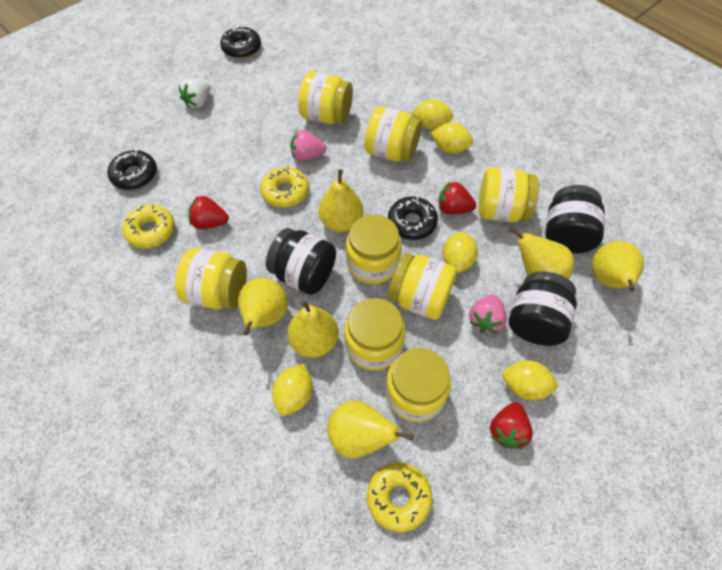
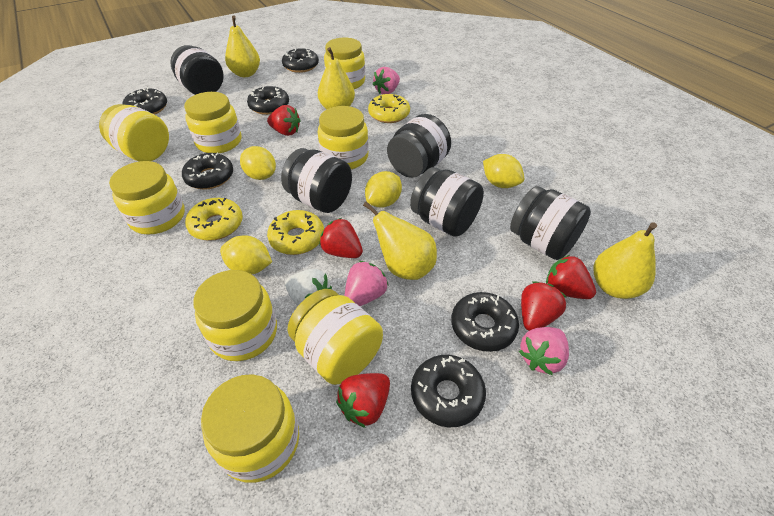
black donut: [108,150,157,190] [220,26,261,59] [388,196,438,240] = 3 -> [122,87,167,115] [182,153,233,190] [247,86,289,115] [282,48,319,73] [411,355,486,427] [451,292,519,352] = 6
black jar: [266,228,336,295] [509,271,577,346] [545,185,605,254] = 3 -> [170,45,224,95] [281,148,352,213] [387,114,451,178] [410,167,484,237] [510,186,591,260] = 5
pink strawberry: [290,130,327,161] [469,295,507,333] = 2 -> [344,261,389,306] [372,67,400,94] [519,327,569,375] = 3
red strawberry: [189,196,229,229] [439,182,476,214] [490,402,533,449] = 3 -> [267,105,301,136] [319,218,363,258] [336,373,390,428] [521,281,566,331] [546,255,596,299] = 5
yellow lemon: [272,363,313,416] [411,99,454,130] [431,122,473,154] [443,231,478,273] [501,360,558,400] = 5 -> [220,235,272,274] [240,146,276,180] [365,171,402,208] [483,154,524,188] = 4
yellow pear: [238,278,288,335] [287,300,339,358] [319,169,363,232] [327,400,413,458] [509,227,574,279] [592,241,644,292] = 6 -> [225,15,260,77] [318,47,355,109] [363,201,437,280] [593,223,657,299] = 4

